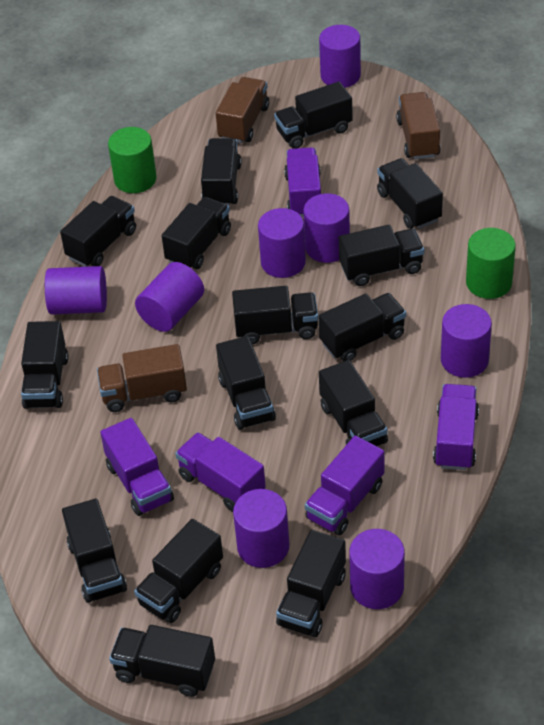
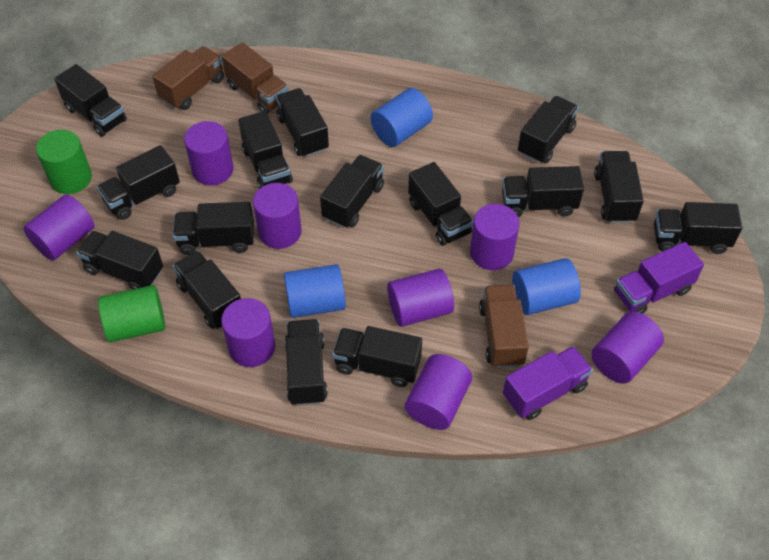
blue cylinder: none = 0 -> [284,264,346,318] [370,88,433,147] [512,258,581,315] = 3
purple truck: [100,418,174,516] [175,432,266,512] [284,147,321,217] [305,436,384,535] [433,384,479,470] = 5 -> [503,346,593,420] [614,242,704,314] = 2

